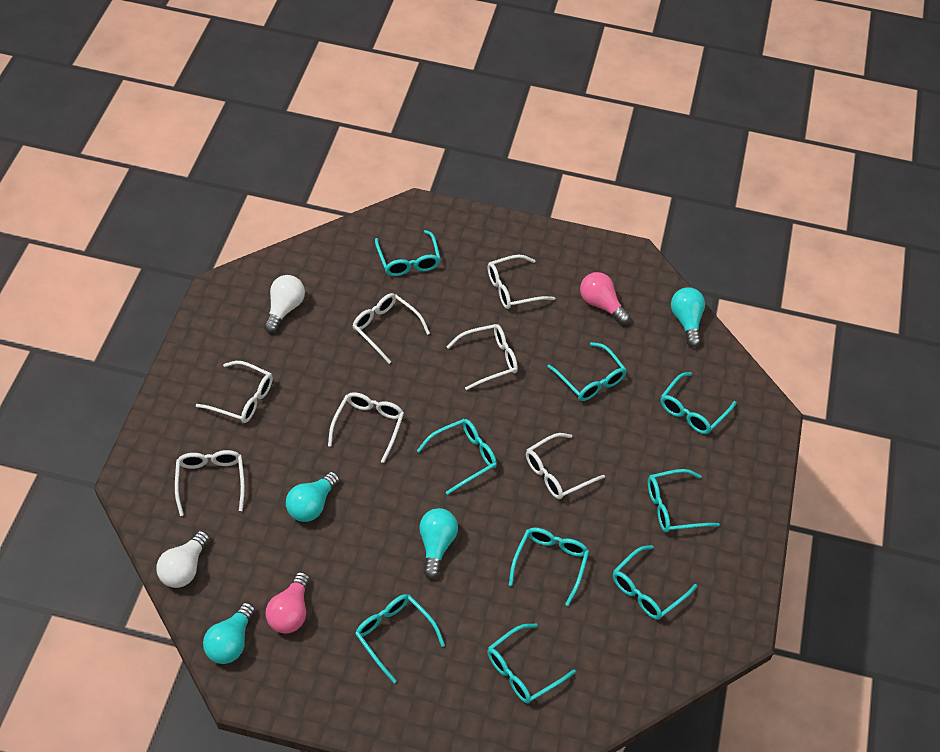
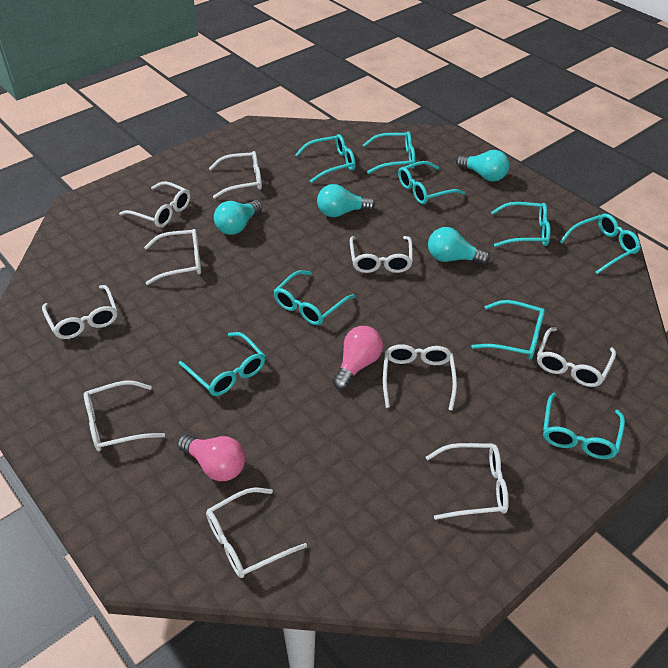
white glasses: [175,450,245,516] [196,361,273,423] [328,392,404,463] [353,293,430,364] [446,324,518,390] [488,255,555,309] [526,433,605,499] = 7 -> [42,285,117,339] [84,380,165,451] [119,181,190,228] [144,229,201,285] [206,488,307,578] [209,151,262,199] [350,236,413,273] [383,344,457,411] [426,443,509,520] [537,327,616,387] = 10
white light bulb: [156,531,210,588] [264,275,305,333] = 2 -> none = 0

